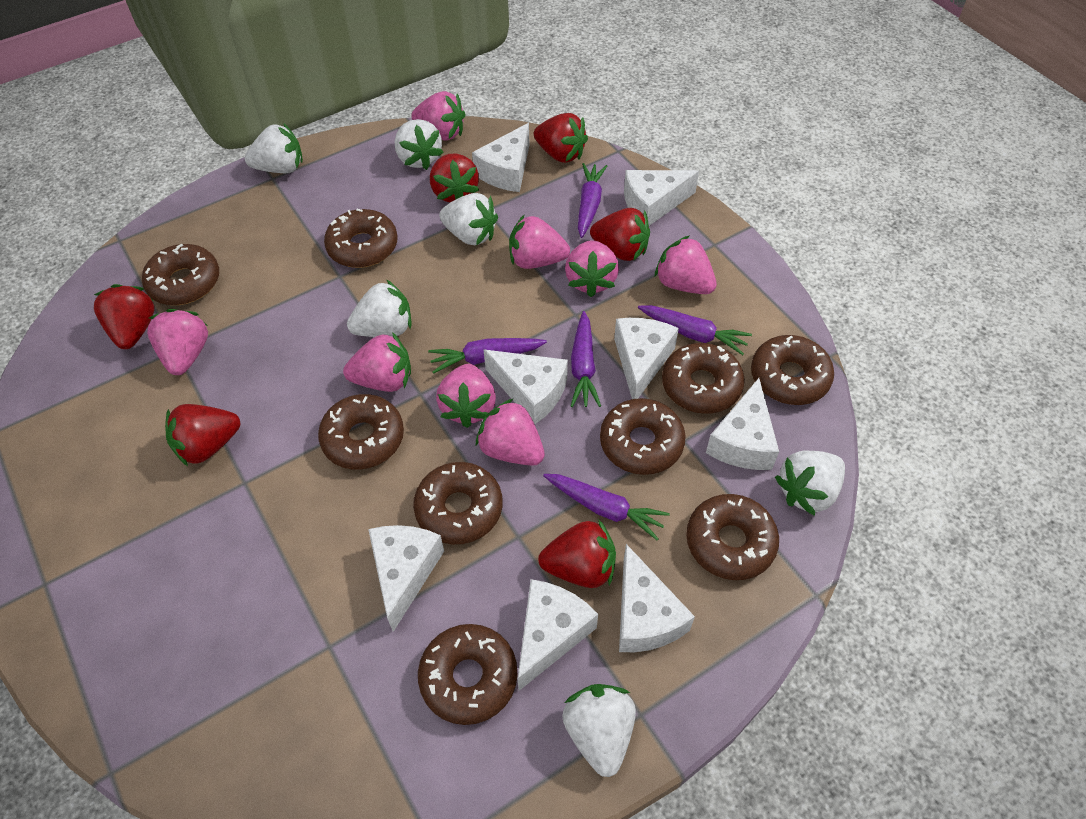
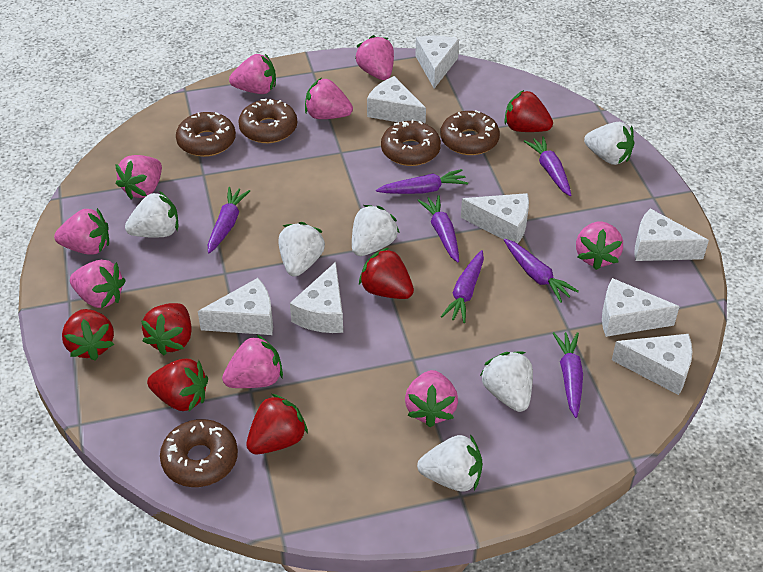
brown donut: [142,244,219,305] [318,394,404,470] [324,209,398,268] [413,462,502,544] [418,624,518,725] [600,398,686,475] [662,343,745,414] [686,494,779,580] [751,335,834,405] = 9 -> [160,419,238,487] [176,112,236,157] [238,99,297,143] [381,119,441,166] [440,110,500,155] = 5
pink strawberry: [147,309,208,375] [343,332,411,392] [412,91,465,141] [436,364,496,428] [476,398,545,466] [509,214,570,269] [565,240,619,297] [655,235,717,294] = 8 -> [54,208,109,255] [70,260,126,308] [115,155,162,199] [222,334,283,388] [229,54,276,94] [305,78,353,119] [355,35,394,80] [405,370,458,427] [576,221,623,270] = 9
purple carrot: [428,338,547,374] [543,474,670,540] [571,311,601,407] [578,163,607,238] [638,305,752,355] = 5 -> [208,187,250,254] [376,169,468,194] [417,195,459,263] [441,250,484,323] [504,239,579,303] [524,136,572,196] [553,332,583,418] = 7

